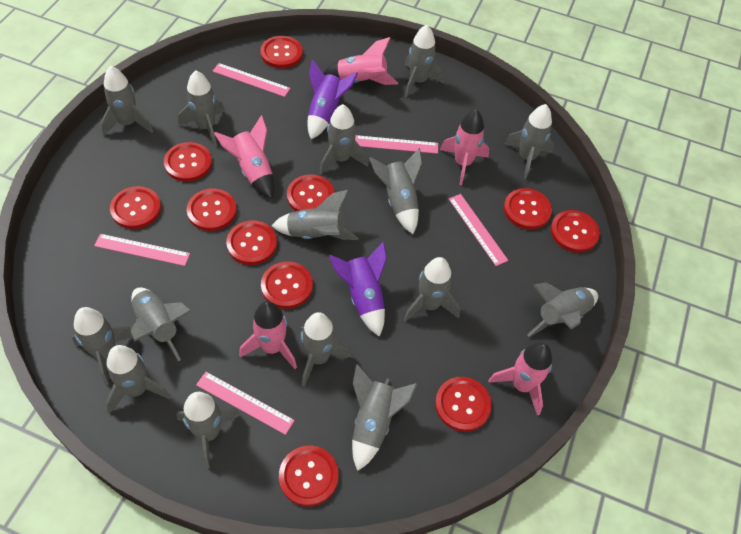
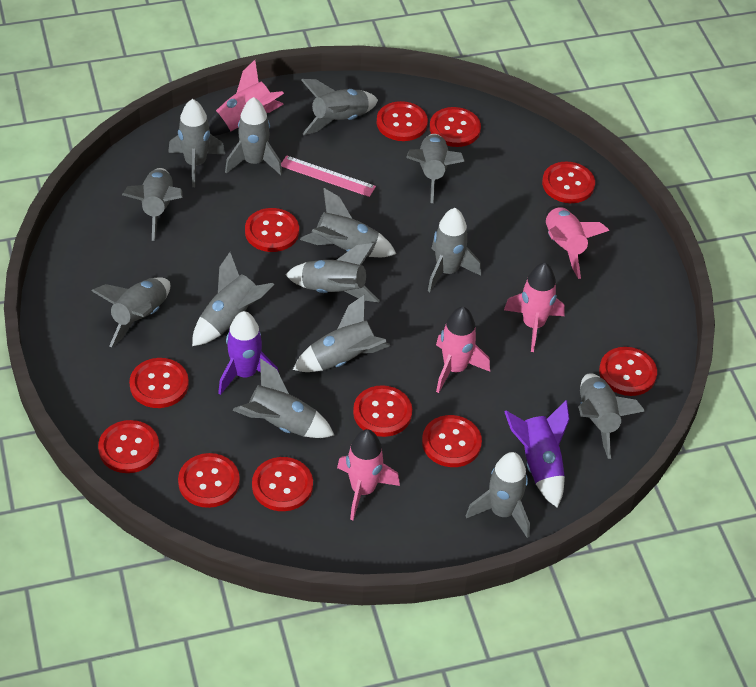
grey rocket: [72,307,132,385] [100,66,153,136] [105,345,171,414] [131,288,192,361] [177,392,241,468] [178,70,225,147] [272,190,358,240] [300,312,352,386] [319,104,368,174] [352,364,417,471] [370,148,422,234] [404,257,460,322] [405,25,444,97] [504,104,554,179] [527,282,598,337] = 15 -> [92,277,170,347] [122,168,183,241] [168,99,225,187] [192,252,274,346] [225,97,282,175] [233,358,334,438] [285,243,380,302] [293,295,390,372] [300,188,396,257] [301,79,378,135] [406,134,465,203] [428,208,481,292] [466,452,530,538] [578,373,645,459] = 14
pink ruler: [94,234,190,266] [196,372,295,435] [213,63,290,97] [355,135,438,154] [449,194,508,266] = 5 -> [281,155,376,197] = 1

